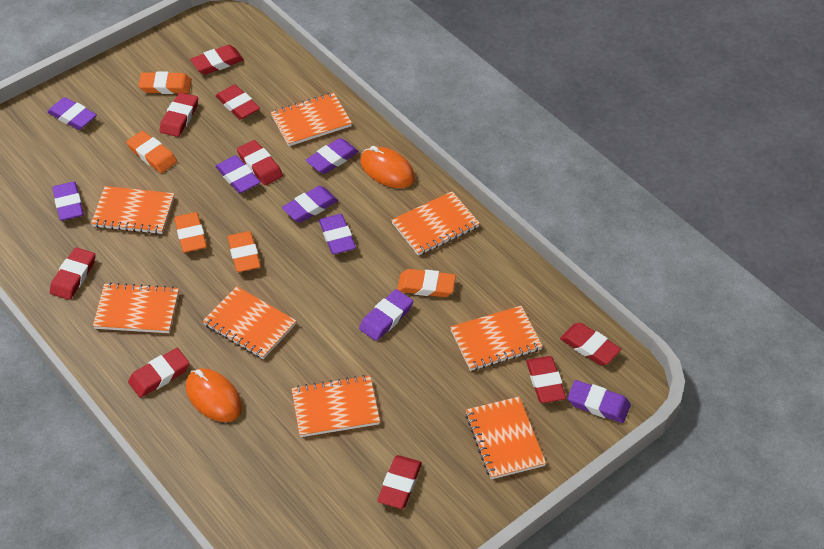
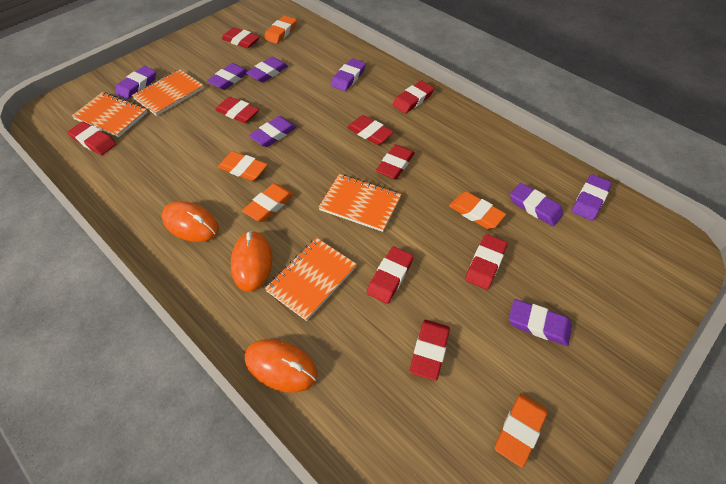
orange mouse: [186,368,242,422] [360,146,415,188] = 2 -> [162,201,219,242] [231,231,272,292] [245,339,317,393] = 3
orange notebook: [91,186,174,234] [93,283,179,333] [203,286,296,359] [271,92,352,146] [291,375,380,437] [391,191,480,256] [450,306,543,371] [465,397,546,479] = 8 -> [72,92,148,137] [132,69,204,116] [265,238,357,321] [319,174,401,232] = 4

